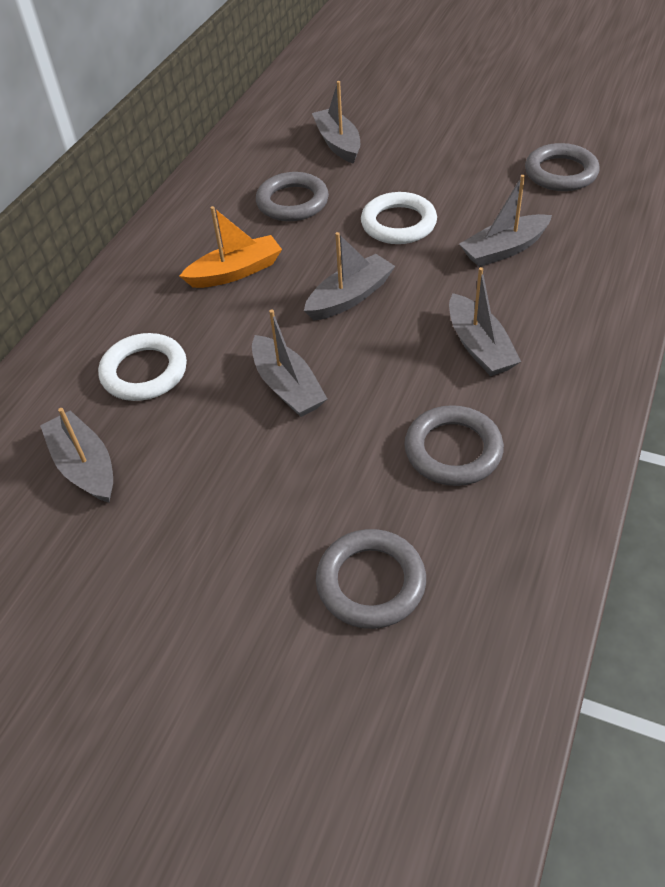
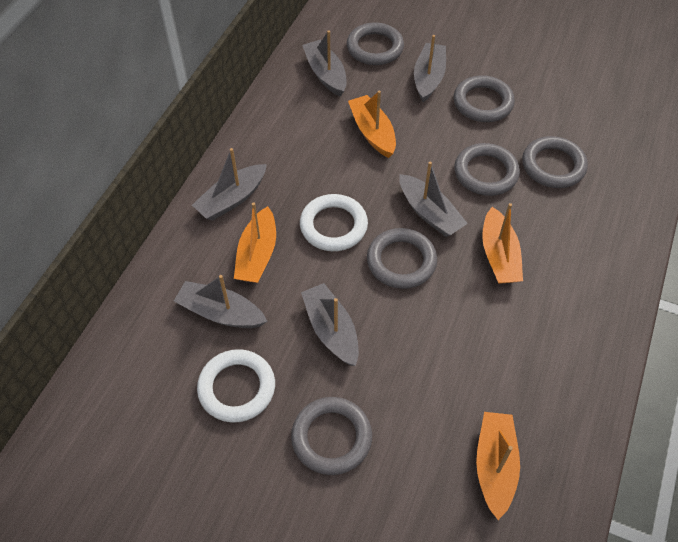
grey ring: [256,172,329,221] [316,529,426,629] [404,405,504,486] [525,143,600,191] = 4 -> [291,397,372,475] [347,22,404,65] [367,228,437,289] [454,75,515,122] [454,143,520,196] [522,136,588,188] = 6
orange boat: [180,206,282,288] = 1 -> [234,202,276,283] [348,90,396,158] [476,412,520,520] [482,203,523,284] = 4

